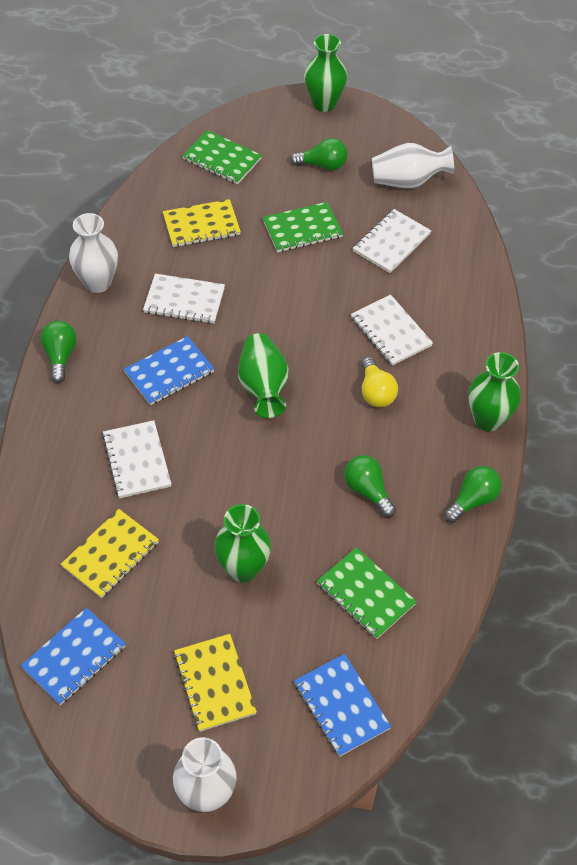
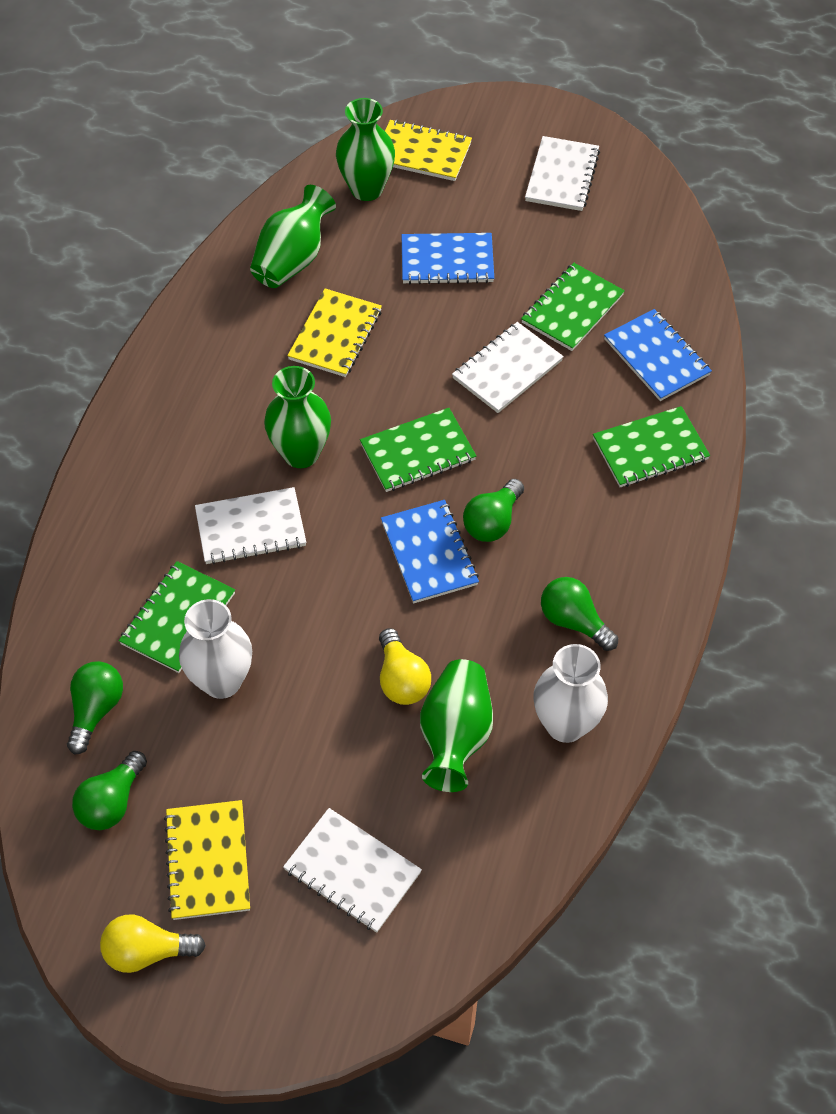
green notebook: [182,130,262,184] [263,202,343,252] [317,547,417,639] = 3 -> [119,561,235,673] [360,408,476,492] [521,263,625,351] [593,406,710,487] = 4
white vase: [69,213,118,293] [173,737,237,812] [372,143,454,188] = 3 -> [179,599,252,699] [533,644,608,743] = 2
yellow light bulb: [361,357,398,407] = 1 -> [100,915,206,973] [379,628,431,705] = 2

